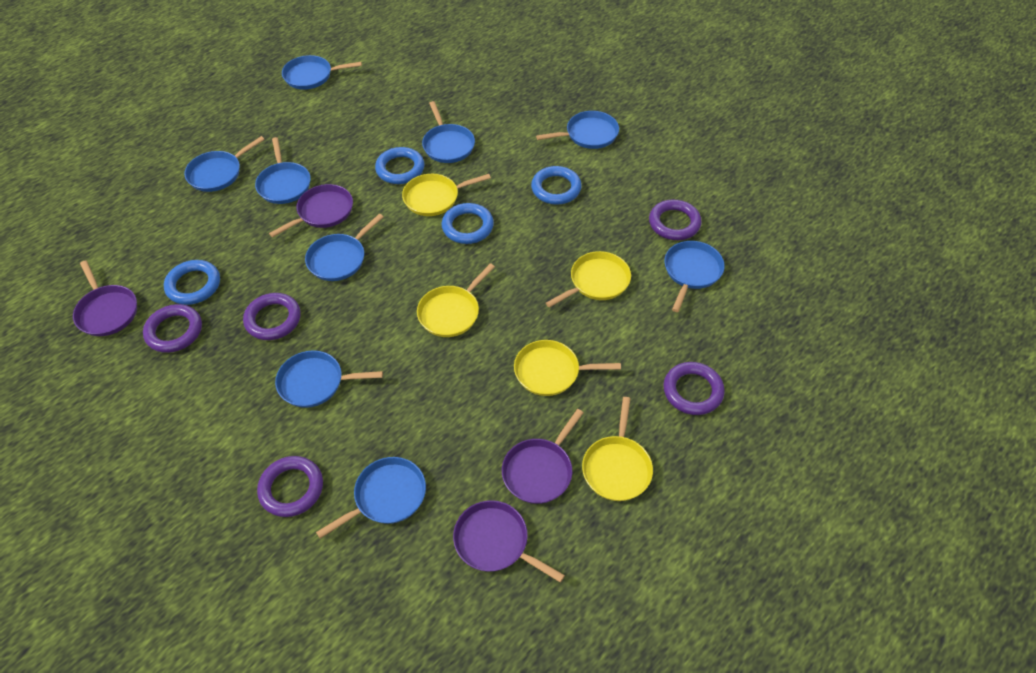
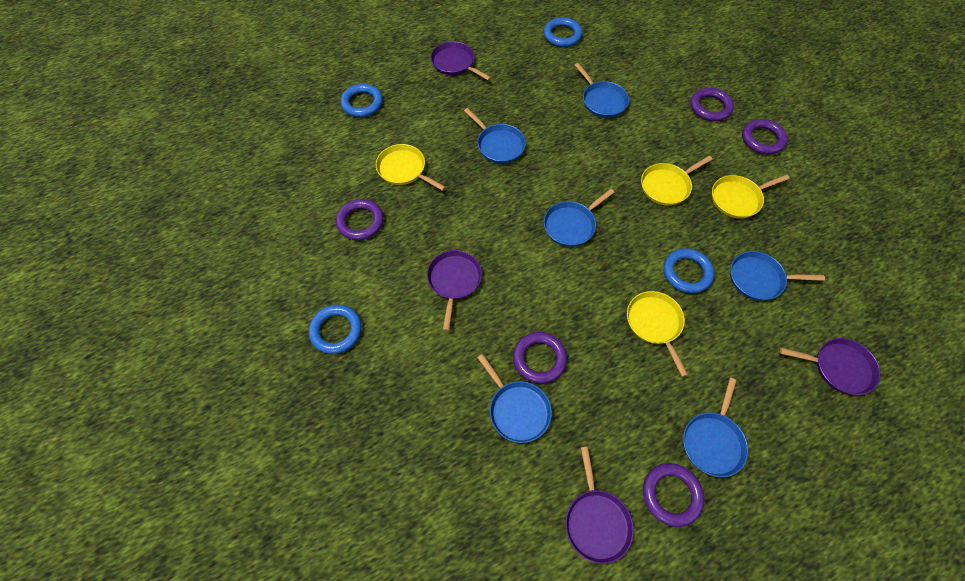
blue pan: [184,136,265,192] [255,137,311,204] [275,350,383,408] [282,55,362,90] [305,214,383,281] [316,457,426,539] [422,101,475,163] [536,111,619,149] [664,241,725,312] = 9 -> [464,108,526,164] [477,354,552,443] [544,189,615,247] [575,63,629,118] [683,378,748,477] [730,251,825,300] = 6
yellow pan: [402,174,491,216] [417,263,495,337] [514,340,621,396] [546,251,631,308] [582,397,653,501] = 5 -> [376,144,446,191] [627,291,688,377] [641,156,713,206] [712,174,790,219] = 4

